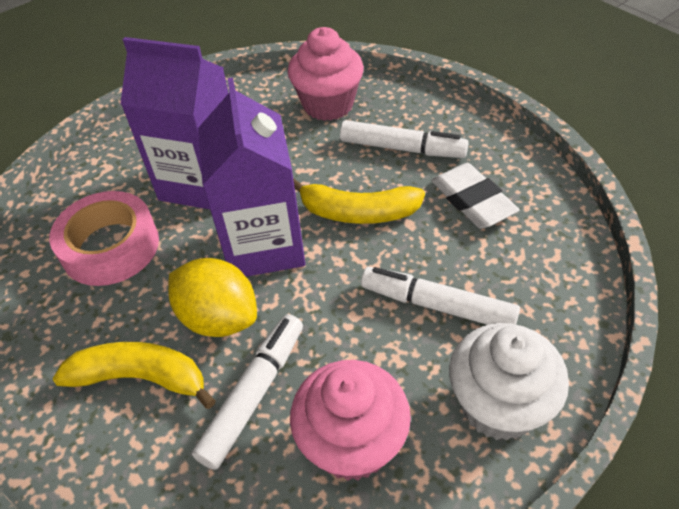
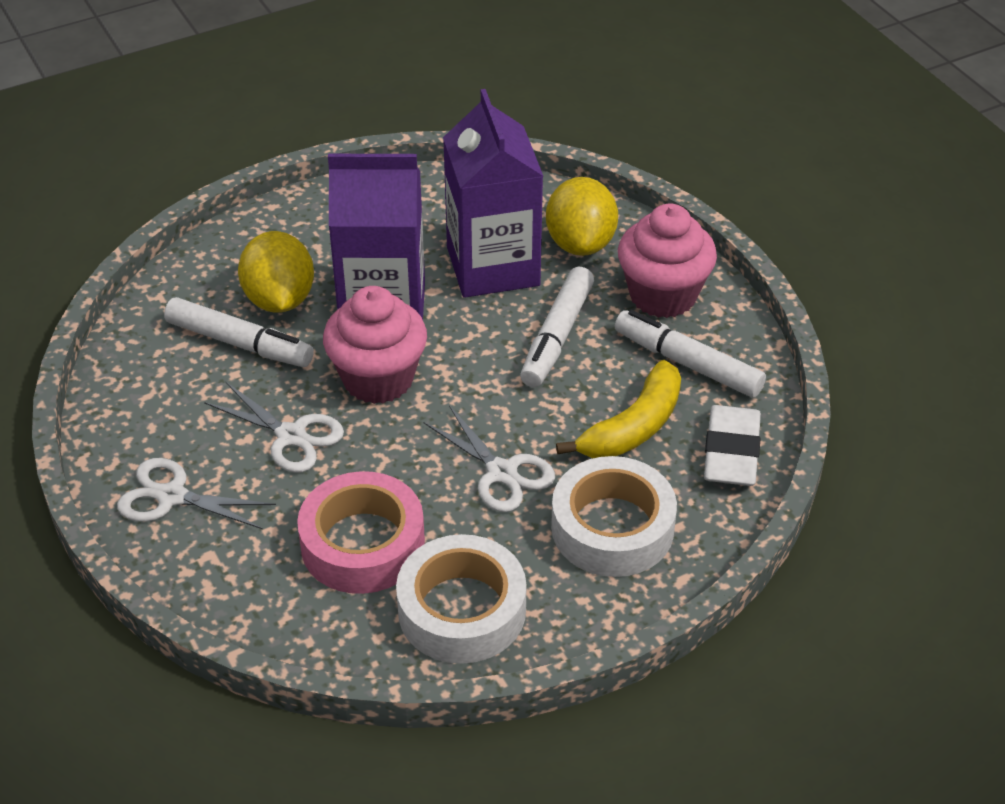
white cupcake: [449,323,569,441] = 1 -> none = 0
white scissors: none = 0 -> [117,458,276,529] [204,382,344,473] [424,405,555,512] = 3
white tape: none = 0 -> [396,534,527,664] [551,456,677,577] = 2
yellow banana: [53,342,216,409] [293,178,425,224] = 2 -> [556,360,681,458] = 1
yellow lemon: [168,258,257,337] = 1 -> [238,231,314,313] [546,177,618,256] = 2

